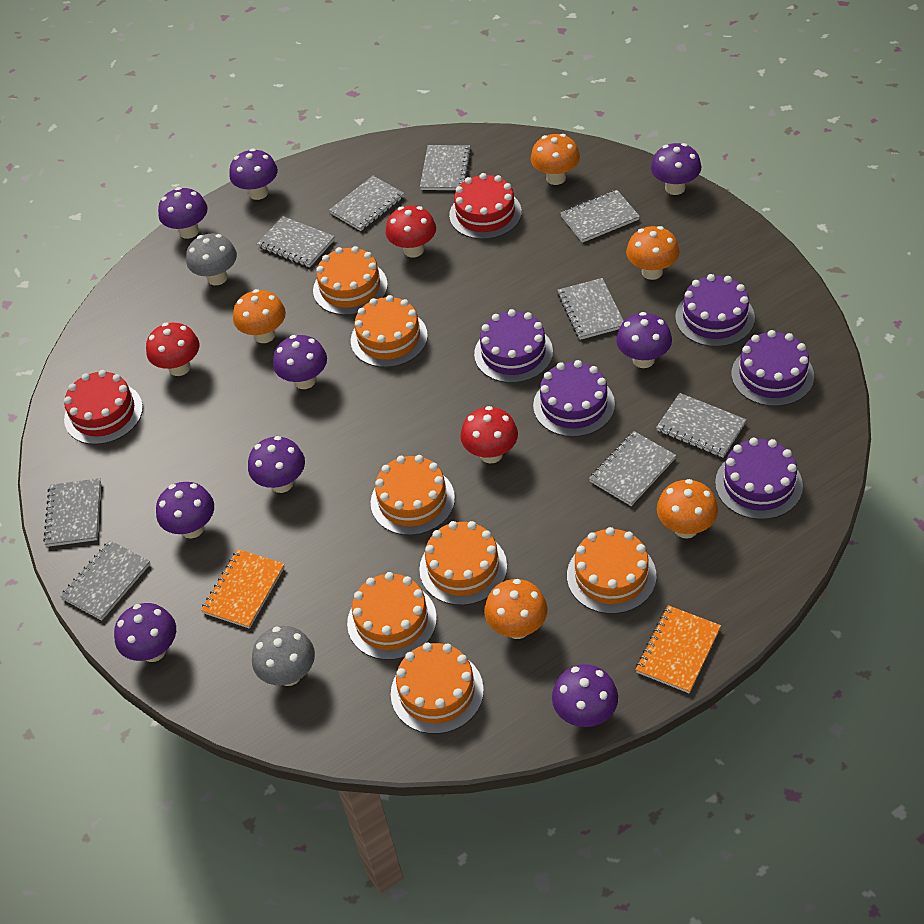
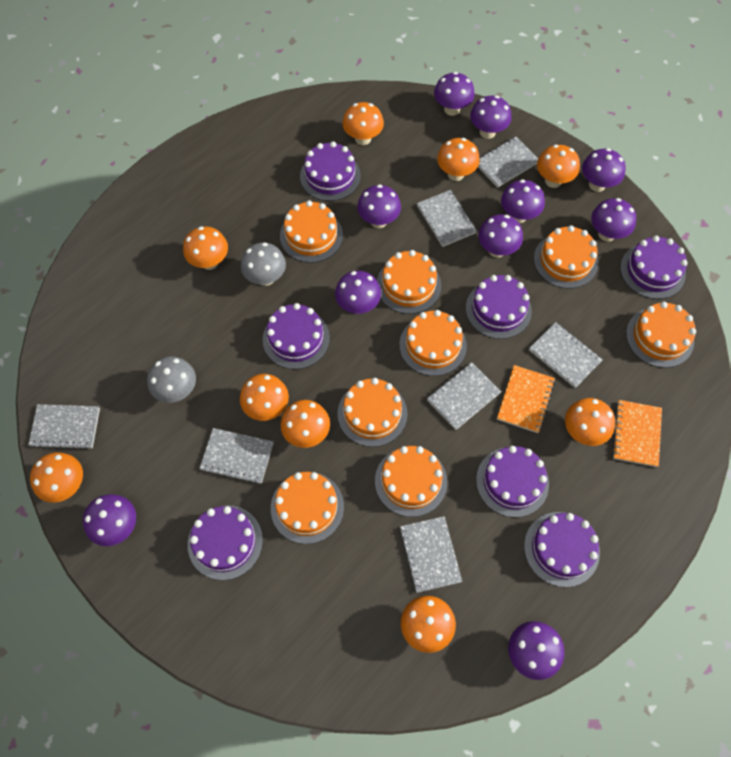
grey notebook: [43,478,101,547] [60,540,150,620] [257,216,335,267] [329,176,404,231] [420,145,471,190] [558,278,624,340] [560,190,640,243] [589,431,676,506] [656,393,747,458] = 9 -> [28,404,100,449] [199,428,274,484] [399,516,462,593] [417,190,477,247] [427,362,501,430] [478,137,538,188] [529,322,603,388] = 7
orange cake: [313,246,388,315] [347,572,437,660] [351,295,428,367] [371,455,455,535] [391,642,484,734] [419,521,507,605] [567,527,656,614] = 7 -> [271,472,344,544] [280,200,343,263] [338,378,407,447] [375,446,447,517] [377,250,441,314] [400,310,467,376] [534,225,598,289] [626,302,696,368] = 8
orange mushroom: [233,289,286,343] [484,579,547,639] [531,134,580,185] [626,226,679,280] [657,479,718,539] = 5 -> [30,452,83,503] [183,226,228,270] [240,374,289,421] [281,400,330,448] [342,102,384,145] [401,596,456,653] [437,138,480,181] [537,145,580,188] [565,398,615,446] = 9
purple cake: [474,309,553,383] [533,360,615,437] [675,274,755,347] [715,438,803,520] [732,330,814,406] = 5 -> [188,505,263,580] [263,303,330,369] [300,141,361,201] [466,275,532,339] [476,446,549,517] [524,512,600,587] [620,236,688,299] = 7
purple mushroom: [114,603,176,662] [156,482,214,538] [158,187,208,239] [229,148,278,200] [248,436,305,493] [273,335,327,389] [552,664,618,727] [616,312,672,368] [651,143,701,195] = 9 -> [83,494,136,546] [335,271,381,314] [357,184,401,228] [434,72,475,116] [470,96,512,139] [478,214,523,258] [501,180,545,223] [508,621,564,680] [582,148,626,192] [591,198,636,242] = 10
red cake: [64,370,143,445] [449,173,522,239] = 2 -> none = 0
red mushroom: [146,323,199,376] [386,205,436,258] [460,406,518,463] = 3 -> none = 0

